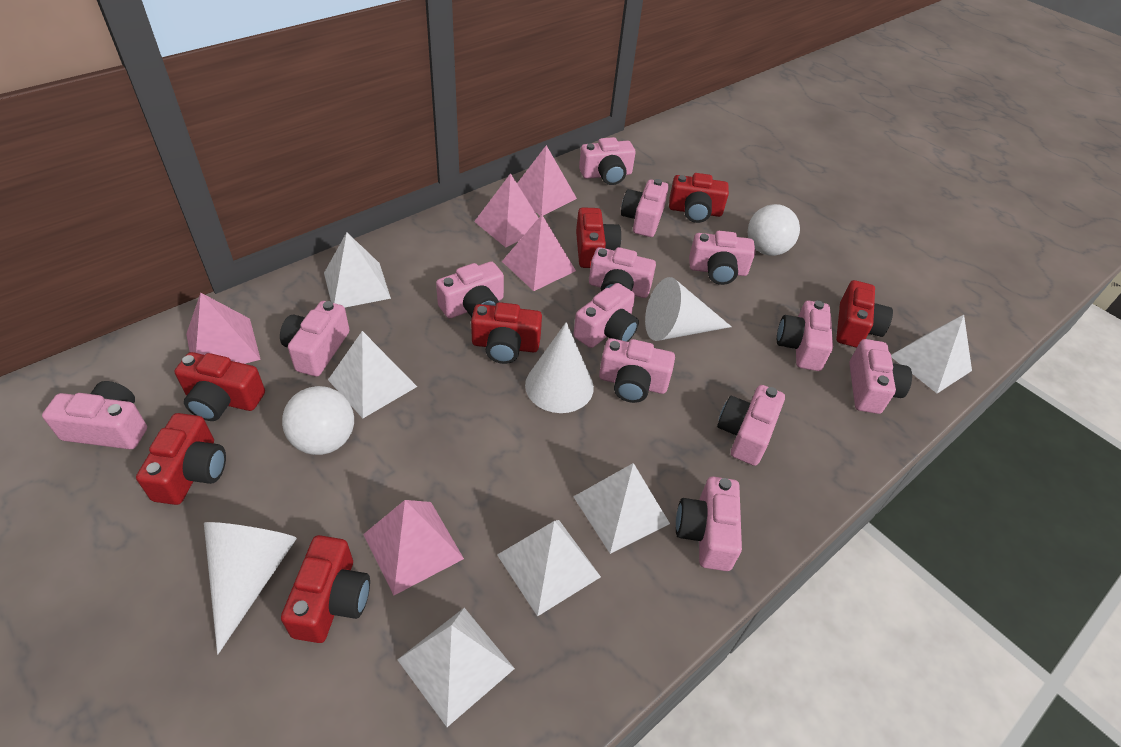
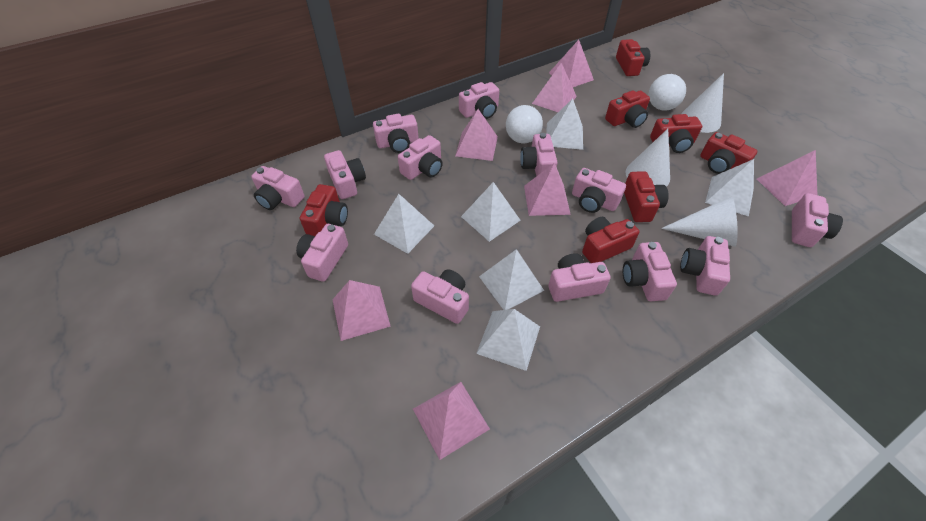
pink pyramid: [186,293,261,364] [363,500,464,595] [474,173,538,247] [502,215,576,291] [517,145,577,216] = 5 -> [332,280,391,341] [413,382,490,460] [455,109,498,161] [524,163,571,216] [532,63,577,112] [549,40,594,87] [757,150,817,206] = 7

